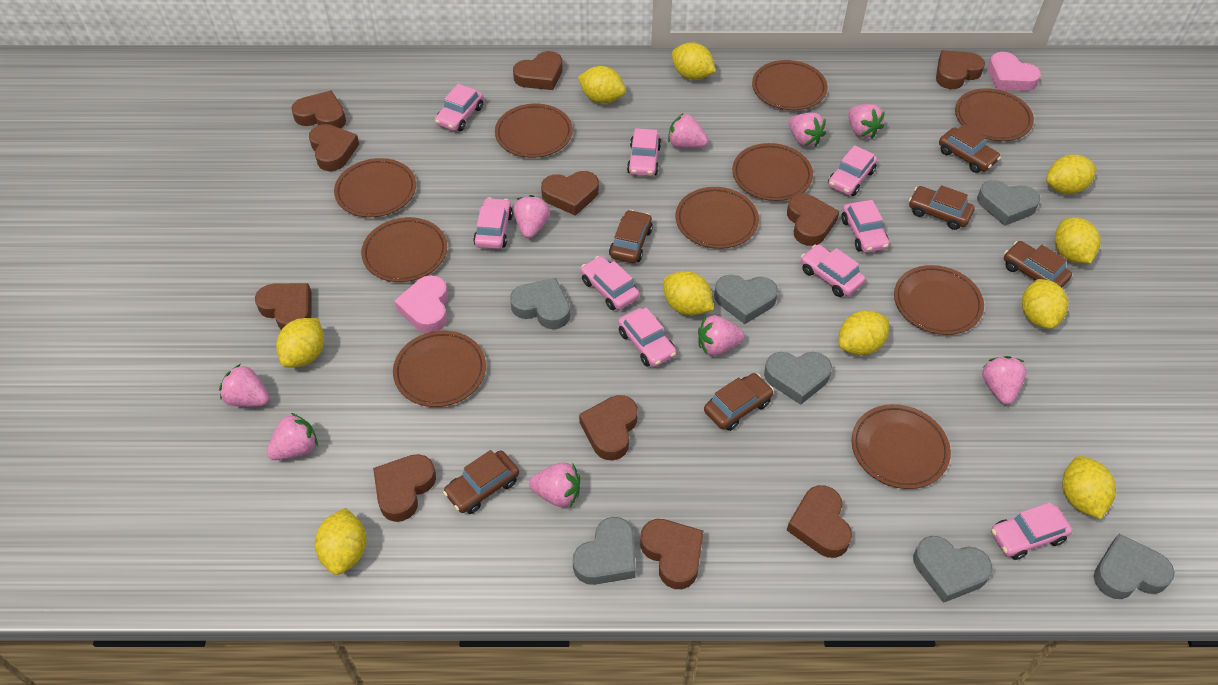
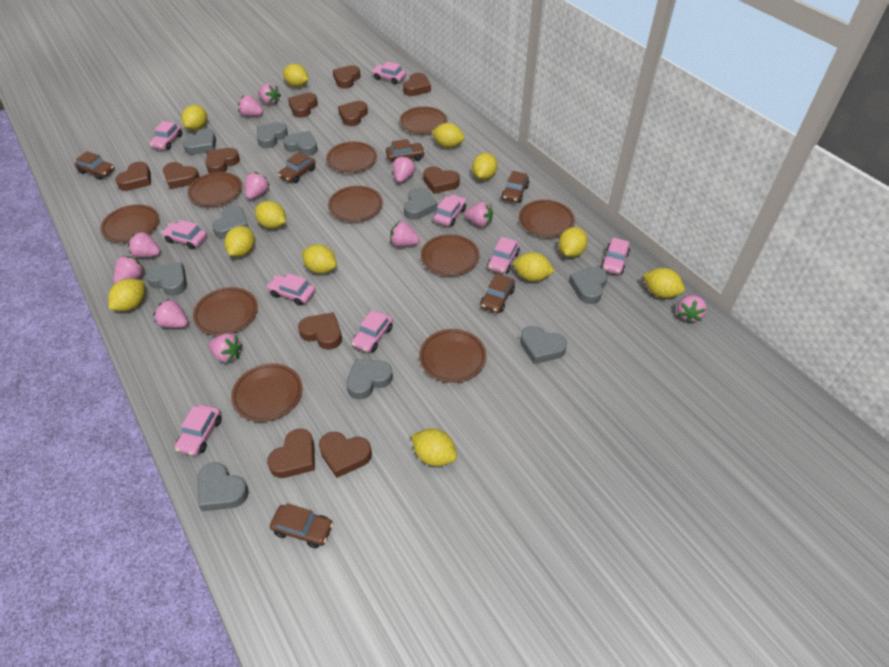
grey heart: [510,278,570,329] [573,517,636,585] [714,275,778,324] [764,352,832,405] [913,536,993,603] [977,180,1041,226] [1093,534,1175,599] = 7 -> [145,262,187,296] [182,128,216,155] [197,462,249,511] [212,206,249,239] [257,122,288,148] [283,131,318,156] [346,359,393,399] [404,188,437,220] [520,326,567,364] [569,267,608,304] = 10
pink heart: [394,275,448,333] [988,52,1041,91] = 2 -> none = 0
pink strawberry: [219,364,269,407] [267,413,318,460] [513,195,550,238] [529,462,580,507] [668,113,708,148] [698,315,744,356] [789,112,826,147] [848,104,885,138] [982,356,1026,405] = 9 -> [114,256,145,283] [128,231,161,257] [153,299,188,328] [209,333,243,363] [238,95,263,117] [245,172,270,199] [258,83,281,105] [390,221,420,247] [393,156,415,183] [464,202,493,227] [677,294,707,323] = 11
yellow lemon: [276,318,324,368] [315,508,366,575] [578,66,626,104] [663,271,714,316] [672,42,716,80] [839,310,889,356] [1022,279,1068,329] [1046,155,1097,194] [1055,217,1100,263] [1062,456,1116,519] = 10 -> [108,279,145,311] [182,105,207,130] [224,226,255,257] [255,201,286,229] [283,64,308,87] [302,244,337,274] [411,428,457,466] [432,123,464,148] [472,153,498,180] [513,252,555,281] [559,227,588,257] [643,268,685,298] = 12

